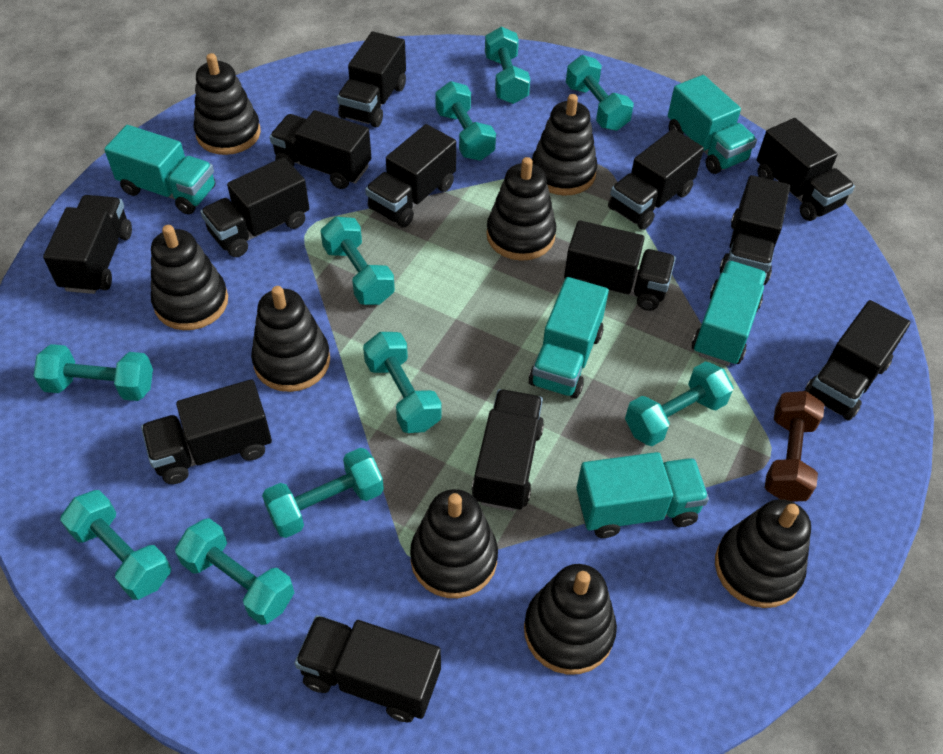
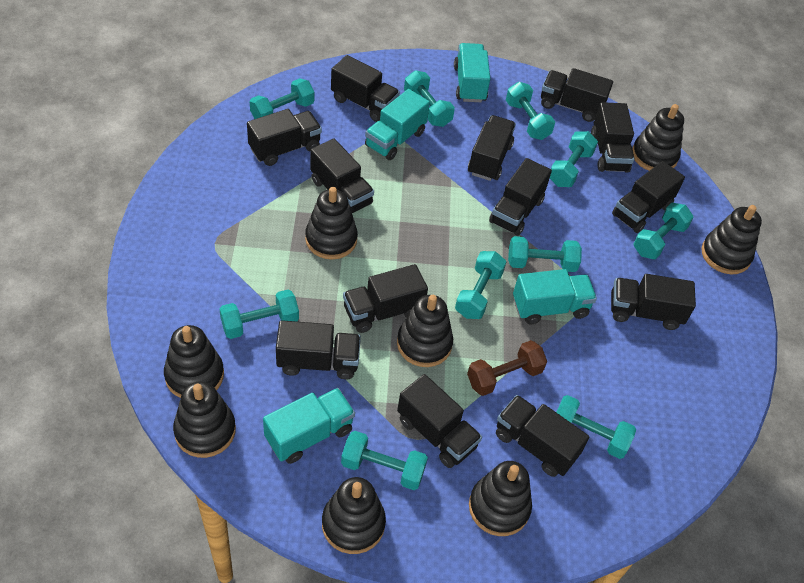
turquoise truck: [104,125,215,214] [529,277,609,399] [576,452,709,538] [668,75,757,174] [692,261,767,366] = 5 -> [263,388,355,464] [365,89,430,160] [454,43,490,102] [513,269,597,324] = 4

